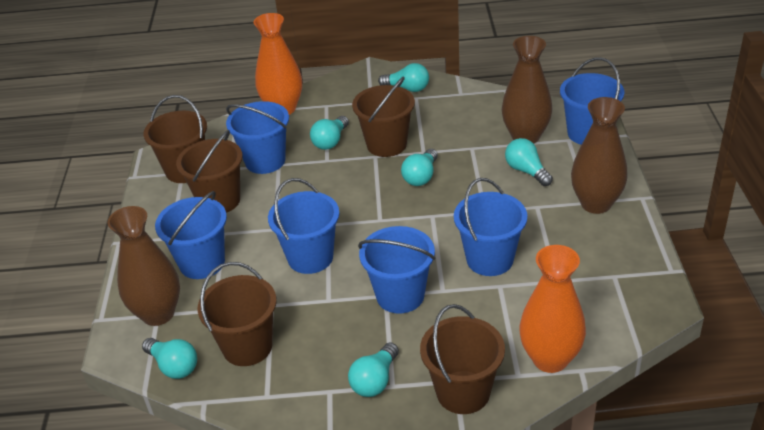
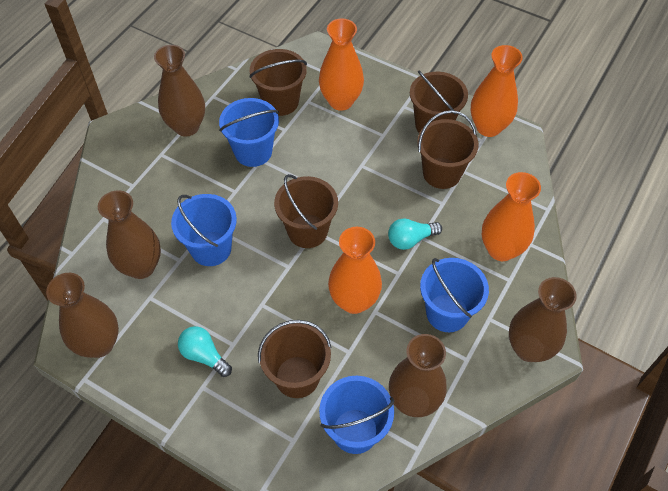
blue bucket: [155,191,227,279] [226,101,289,174] [268,178,339,274] [358,226,435,314] [454,178,527,276] [560,57,624,145] = 6 -> [171,194,237,266] [219,98,279,167] [319,376,394,454] [420,258,489,332] = 4
brown vase: [108,206,180,326] [502,36,552,144] [571,97,628,214] = 3 -> [46,273,119,358] [98,190,161,279] [154,45,205,137] [389,334,447,417] [509,277,577,362] = 5
orange vase: [254,13,302,115] [519,245,586,373] = 2 -> [319,18,364,111] [328,227,382,314] [471,45,523,137] [482,172,541,261] = 4
turquoise light bulb: [142,338,197,379] [310,116,349,150] [348,342,399,397] [378,63,429,92] [401,149,438,186] [505,138,553,186] = 6 -> [178,326,232,377] [388,218,442,250] = 2

